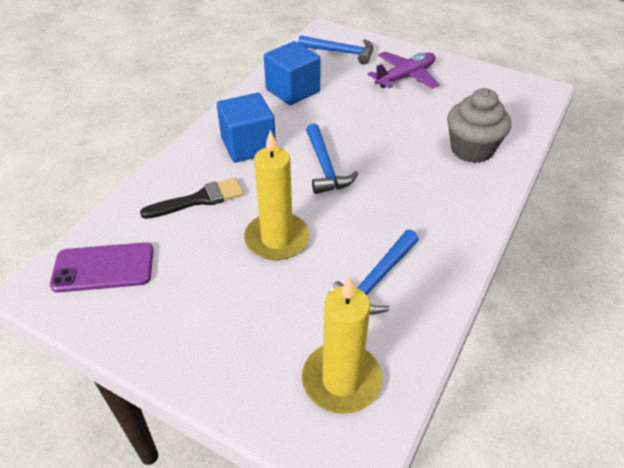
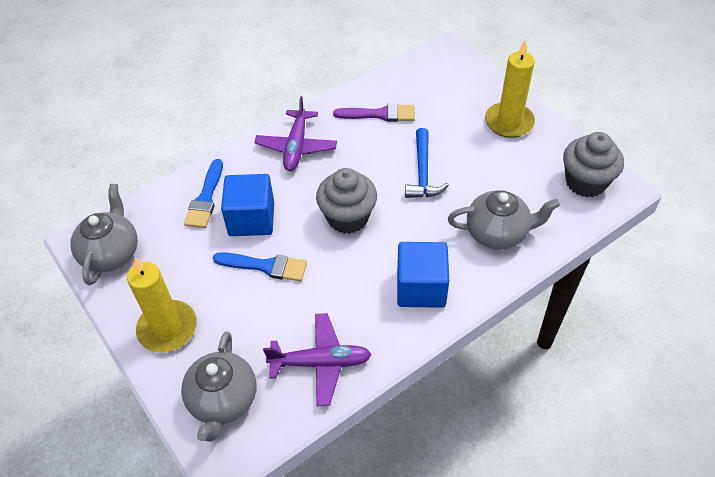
black brush: [140,178,243,219] = 1 -> none = 0
blue brush: none = 0 -> [184,159,223,228] [213,252,307,281] = 2
blue hammer: [298,35,373,65] [306,124,358,194] [329,230,419,315] = 3 -> [405,128,449,198] = 1
grey cupcake: [447,88,511,163] = 1 -> [316,168,377,234] [563,132,624,197] = 2
grey teapot: none = 0 -> [70,184,138,285] [181,331,257,441] [448,190,560,250] = 3
purple brush: none = 0 -> [333,103,415,122] = 1
purple phone: [50,242,154,293] = 1 -> none = 0
purple plane: [367,51,440,89] = 1 -> [254,96,337,171] [263,313,372,406] = 2

